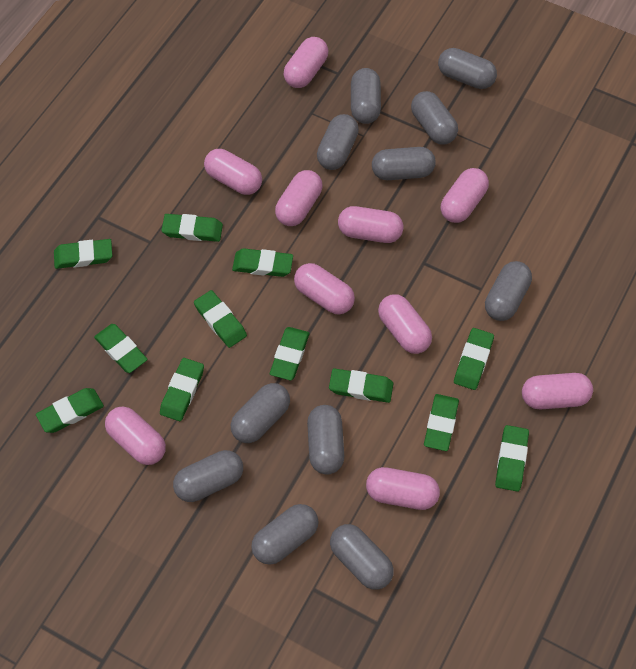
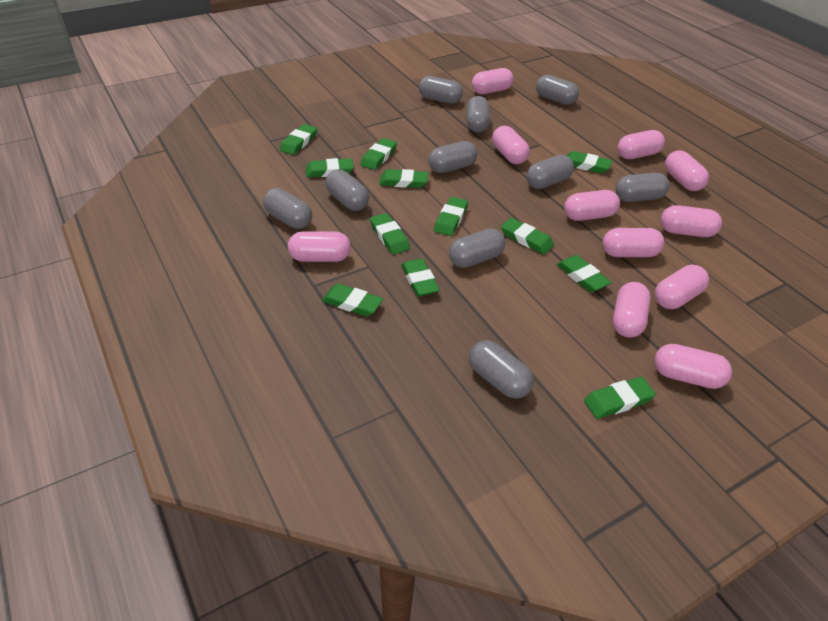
grey capsule: [173,450,243,502] [231,383,290,443] [251,504,319,565] [307,405,344,475] [317,114,359,170] [330,524,394,590] [351,68,381,124] [372,147,436,180] [411,91,458,145] [438,48,497,89] [485,261,532,321] = 11 -> [263,188,312,229] [325,170,369,211] [419,76,463,104] [428,141,477,173] [449,228,506,268] [466,96,490,132] [469,340,534,399] [526,155,574,189] [536,75,579,105] [615,173,670,202] = 10
pink capsule: [105,406,166,465] [204,149,262,195] [275,170,322,226] [284,37,328,88] [294,263,355,315] [338,206,403,243] [366,467,440,510] [378,294,432,354] [441,168,489,223] [522,373,593,409] = 10 -> [288,231,351,262] [472,68,514,94] [492,126,530,164] [564,190,620,221] [603,228,664,257] [613,282,651,337] [617,130,665,159] [654,344,732,389] [655,265,709,309] [661,205,722,237] [665,150,709,191] = 11

